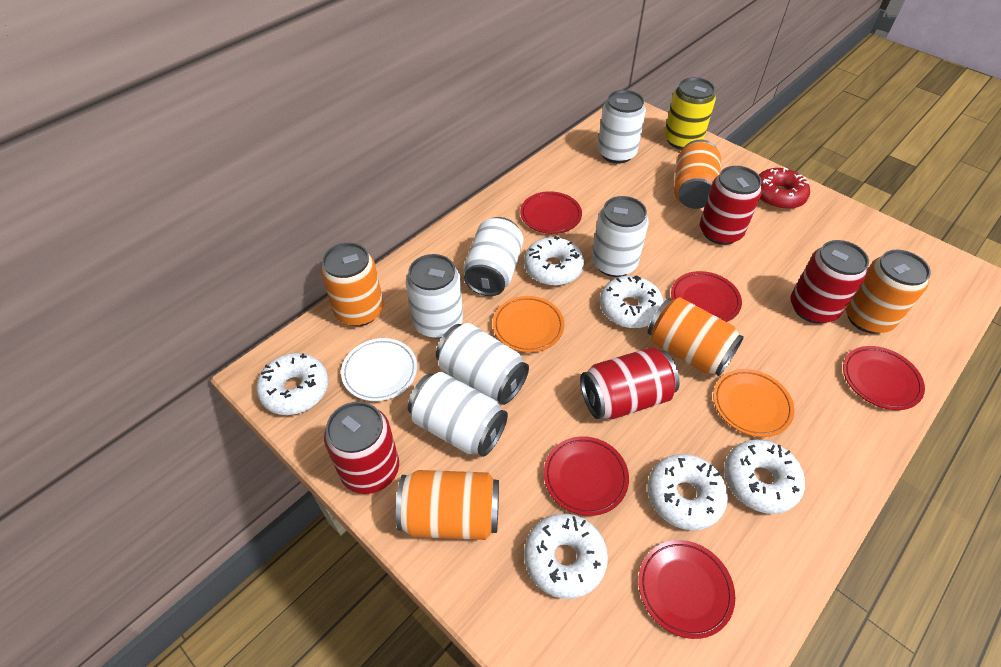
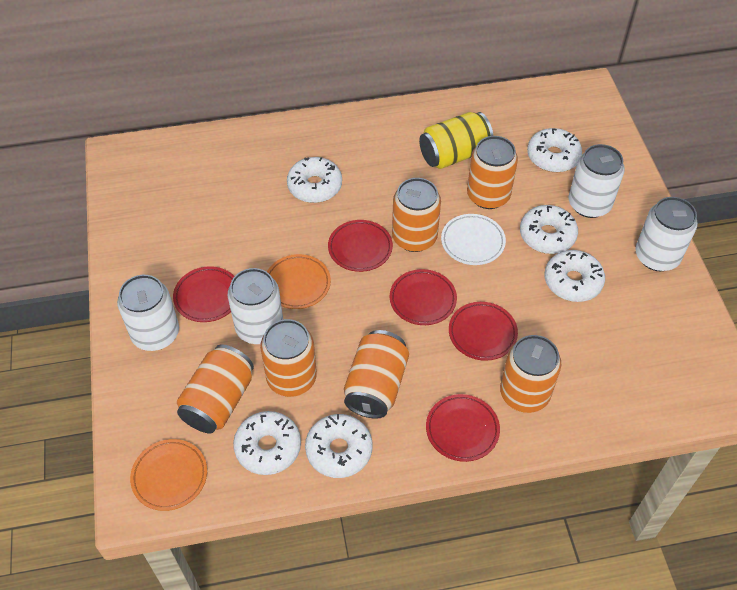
orange can: [321,243,384,326] [396,470,499,540] [648,297,744,376] [674,139,721,209] [845,250,931,334] = 5 -> [177,344,254,433] [260,319,317,397] [344,330,409,419] [392,178,441,252] [467,136,518,209] [500,335,561,413] = 6
red can: [324,402,399,494] [580,347,680,420] [700,166,762,245] [790,240,869,324] = 4 -> none = 0
red donut: [759,168,810,210] = 1 -> none = 0
white can: [406,254,463,338] [408,372,508,457] [436,323,529,405] [463,217,524,296] [592,196,649,277] [597,90,646,163] = 6 -> [117,275,179,351] [228,268,283,344] [568,144,625,218] [635,197,698,271] = 4

